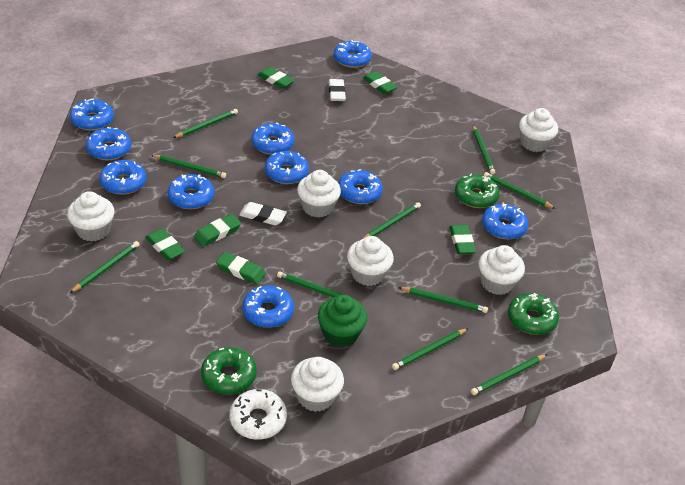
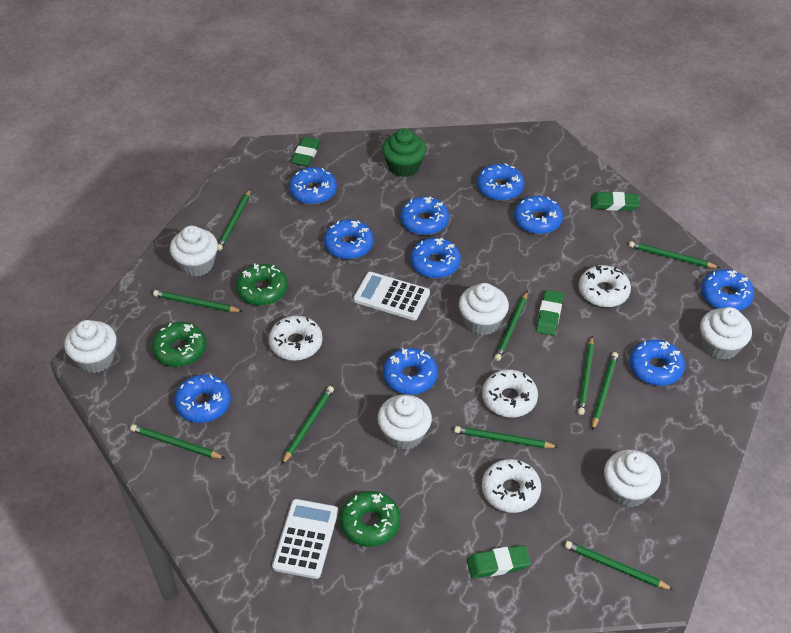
green eraser: [145,229,185,260] [194,214,241,246] [216,252,266,284] [258,67,295,89] [363,71,398,94] [450,225,476,254] = 6 -> [291,137,321,167] [467,545,531,579] [536,290,564,336] [591,192,639,211] = 4
white calculator: none = 0 -> [272,499,338,579] [353,272,430,320] = 2
white donut: [230,389,287,440] = 1 -> [269,316,322,361] [482,369,538,417] [482,459,541,513] [579,265,631,307] = 4
white eraser: [239,202,287,225] [329,79,346,101] = 2 -> none = 0

